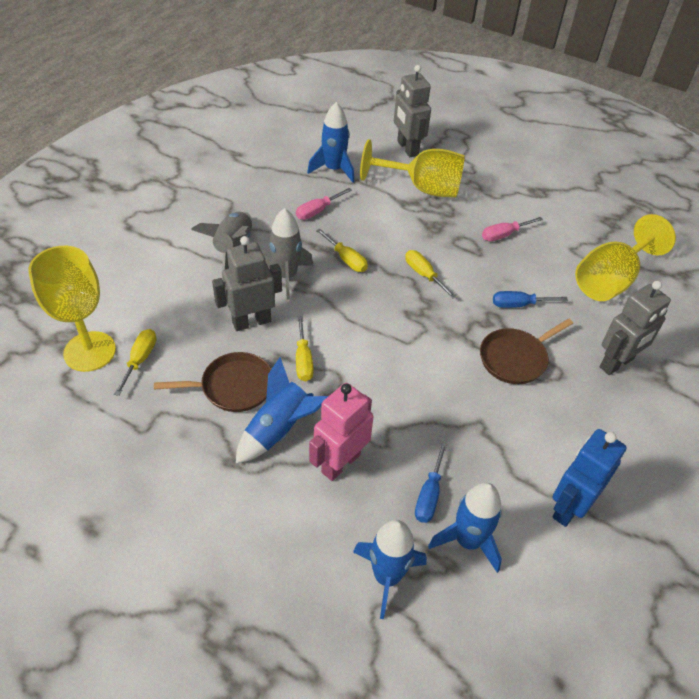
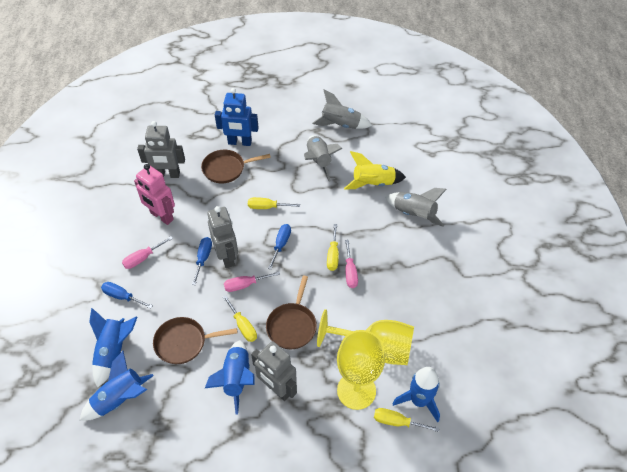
blue screwdriver: [415,442,447,523] [493,291,568,308] = 2 -> [101,282,153,309] [192,237,212,285] [268,224,291,269] = 3
brown pan: [154,352,271,412] [480,318,573,384] = 2 -> [153,317,238,364] [201,150,271,183] [266,276,317,349] = 3
grey rocket: [191,211,252,276] [263,208,313,300] = 2 -> [304,135,343,182] [312,90,372,129] [385,188,447,227] = 3
pink screwdriver: [296,188,352,220] [482,217,543,241] = 2 -> [122,236,173,269] [224,271,280,292] [345,240,358,288] = 3
yellow goblet: [28,246,116,372] [360,139,465,197] [575,214,676,301] = 3 -> [317,309,414,365] [337,330,385,410] = 2
yellow rocket: none = 0 -> [344,151,406,190] = 1

